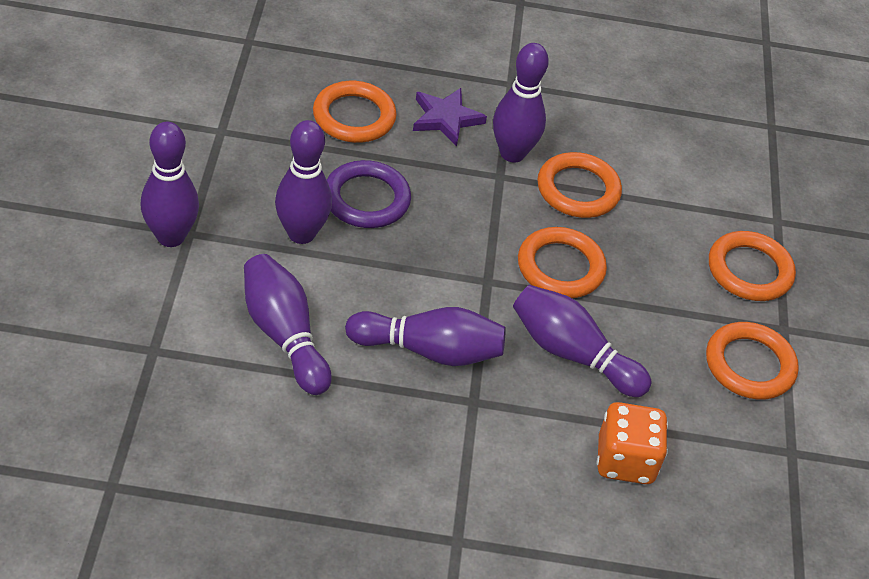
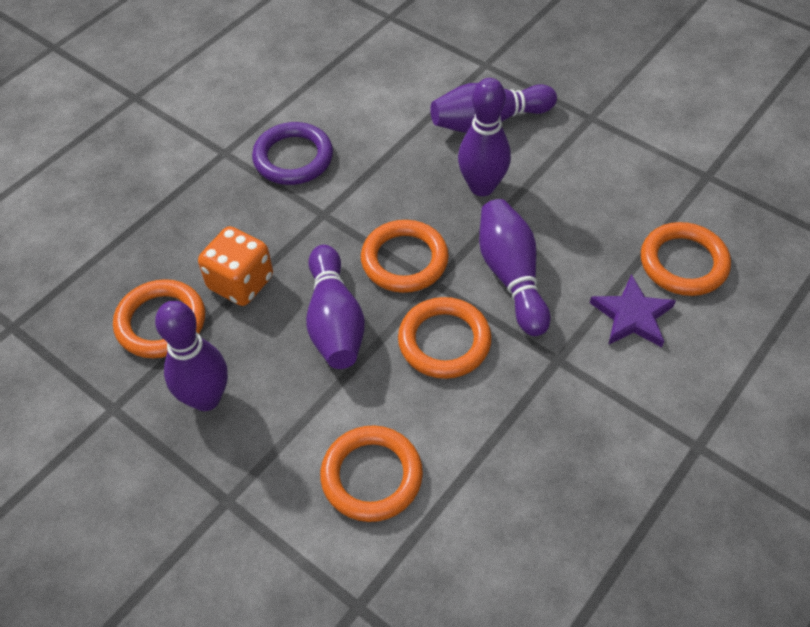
purple bowling pin: [141,122,199,247] [244,254,332,395] [275,120,332,244] [345,307,506,366] [493,43,549,162] [513,285,651,397] = 6 -> [155,301,228,411] [306,245,365,369] [430,83,557,133] [458,78,511,196] [479,199,550,336] = 5

